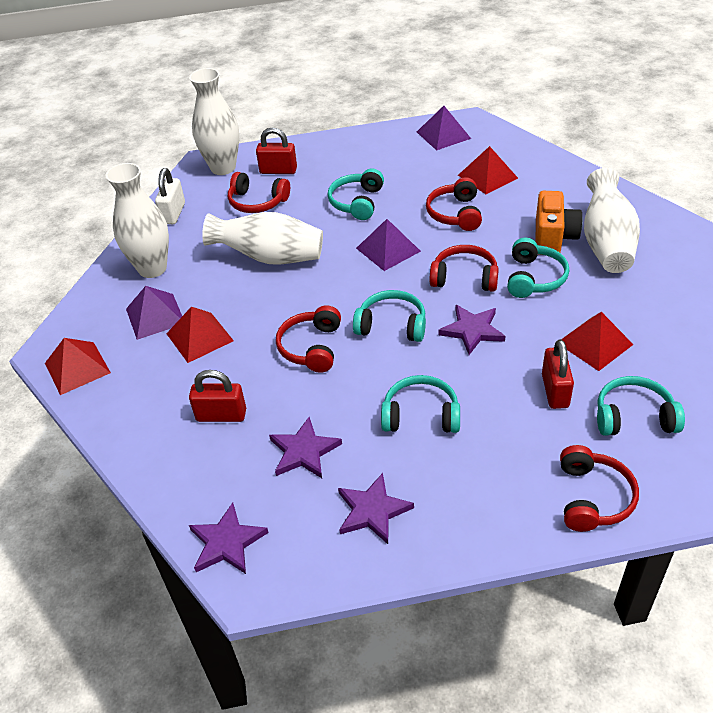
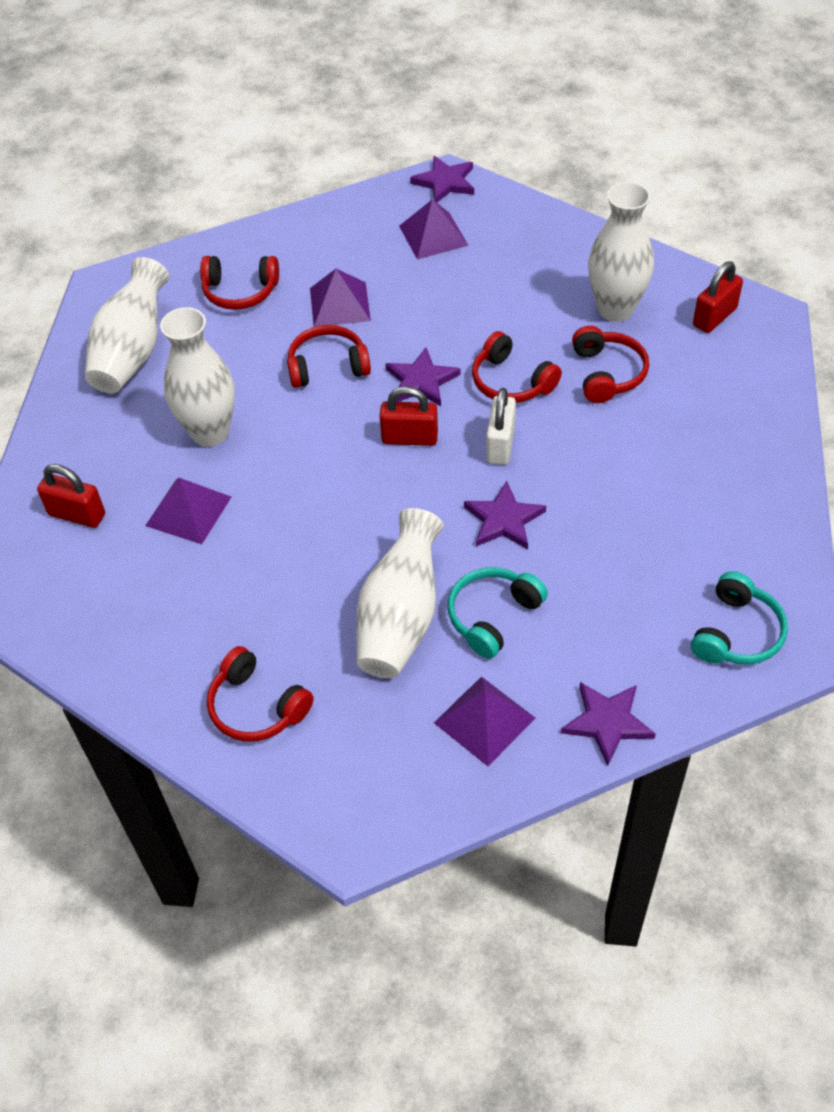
orange camera: [536,191,583,255] = 1 -> none = 0
purple pyramid: [126,286,182,340] [356,219,421,271] [417,106,471,151] = 3 -> [145,478,231,544] [310,269,371,327] [399,199,469,259] [434,676,535,766] = 4
red pyramid: [45,338,111,395] [166,307,234,363] [458,146,518,194] [561,312,634,371] = 4 -> none = 0
turquoise headphones: [328,169,384,220] [353,290,426,342] [381,375,460,433] [507,238,569,298] [597,376,685,436] = 5 -> [448,567,548,659] [691,571,788,665] = 2

